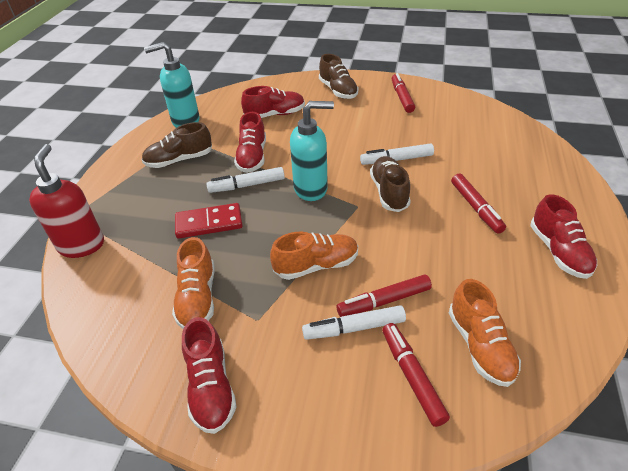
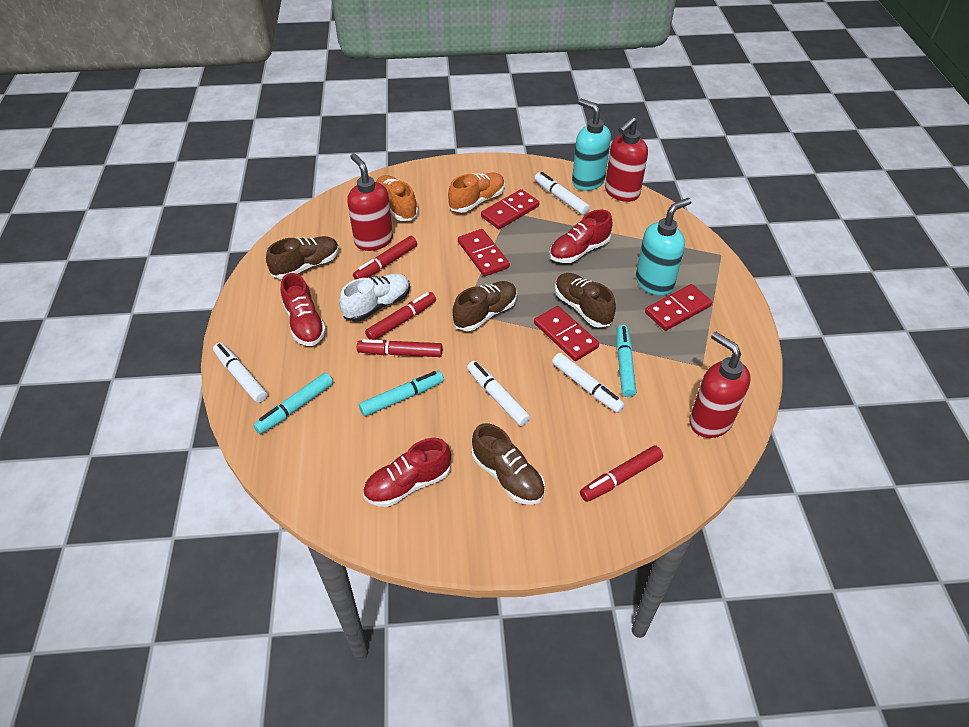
brown shoe: [141,122,212,168] [319,54,359,99] [370,156,411,212] = 3 -> [266,236,339,279] [452,281,517,331] [472,423,545,505] [555,273,616,328] = 4
orange shoe: [172,237,215,329] [270,232,358,280] [449,279,521,387] = 3 -> [376,175,418,221] [448,172,505,213] = 2
red domino: [175,203,243,239] = 1 -> [458,229,510,276] [481,189,539,229] [534,306,599,361] [645,284,712,331] = 4
red shoe: [182,317,237,434] [234,112,266,173] [241,86,305,118] [530,194,597,279] = 4 -> [281,273,326,346] [363,438,451,507] [549,210,612,263] = 3
red soap dispenser: [29,144,104,258] = 1 -> [347,153,393,251] [605,117,648,202] [689,332,751,438] = 3
turquoise marker: none = 0 -> [253,373,333,434] [359,371,444,417] [616,325,636,397] = 3
white marker: [206,167,285,193] [302,305,406,340] [360,143,434,165] = 3 -> [213,343,267,403] [467,361,531,426] [534,172,590,215] [552,353,625,413] = 4
white shoe: none = 0 -> [339,273,410,322] = 1

